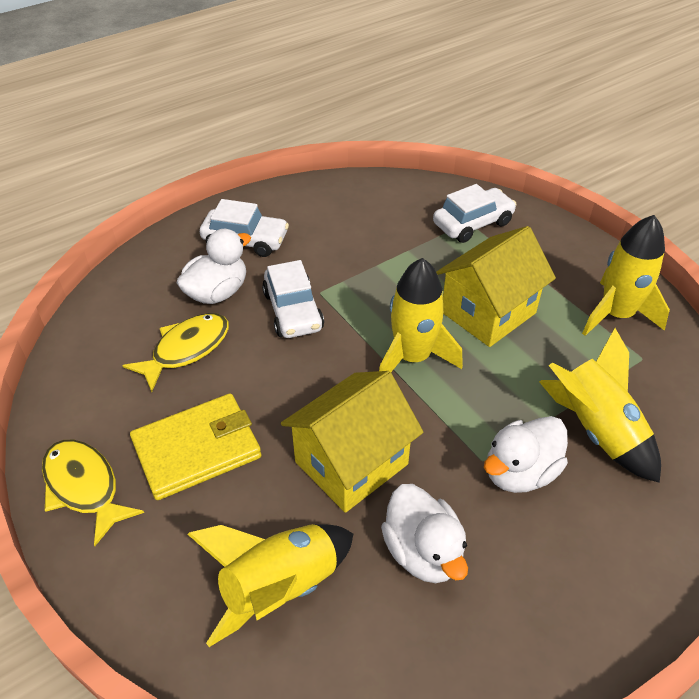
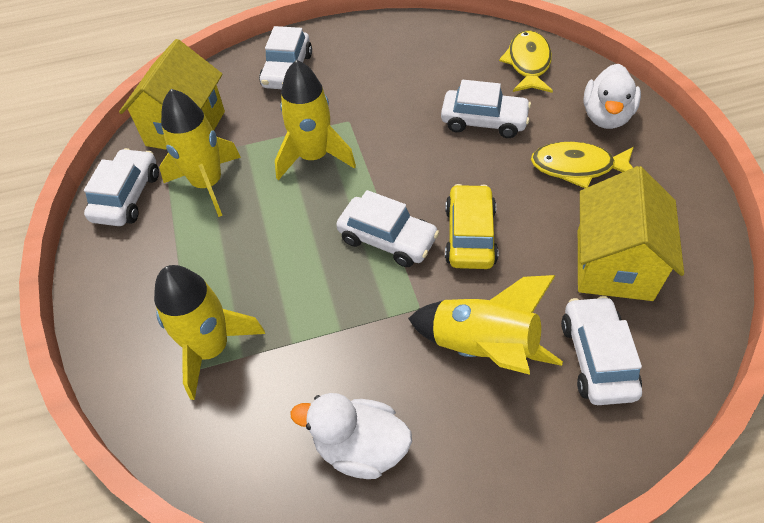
white car: [200,199,289,257] [262,260,324,338] [433,184,517,243] = 3 -> [84,148,159,226] [259,26,312,89] [336,190,439,267] [441,80,531,138] [561,296,642,405] = 5
white duck: [177,229,251,304] [381,484,468,583] [484,416,568,493] = 3 -> [291,393,412,479] [583,64,641,129] = 2
yellow car: none = 0 -> [445,184,498,269] = 1
yellow wallet: [130,393,261,500] = 1 -> none = 0

